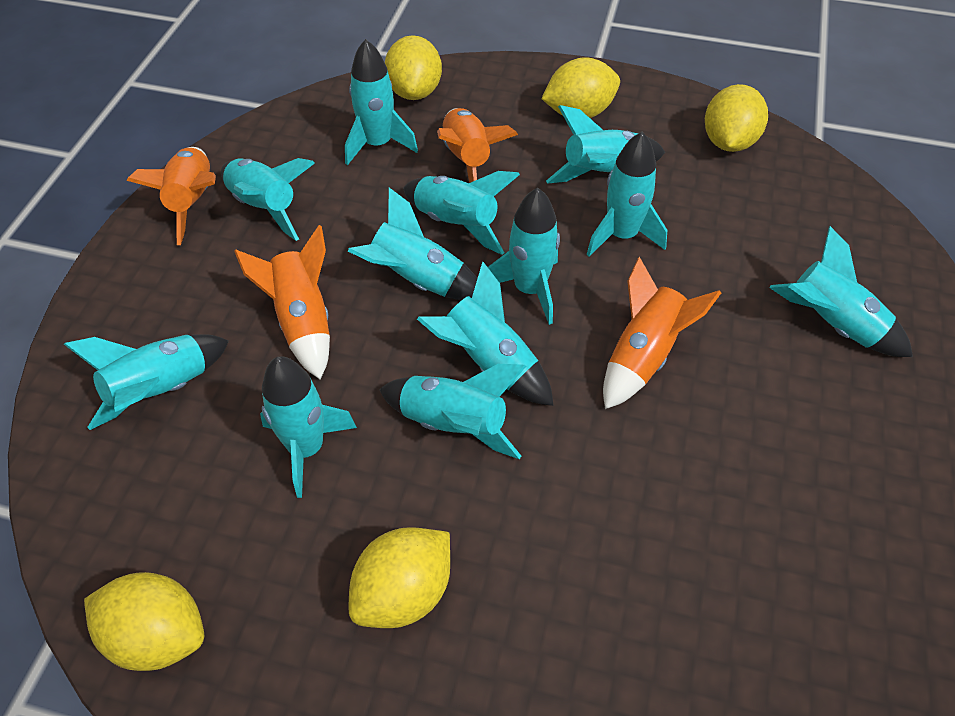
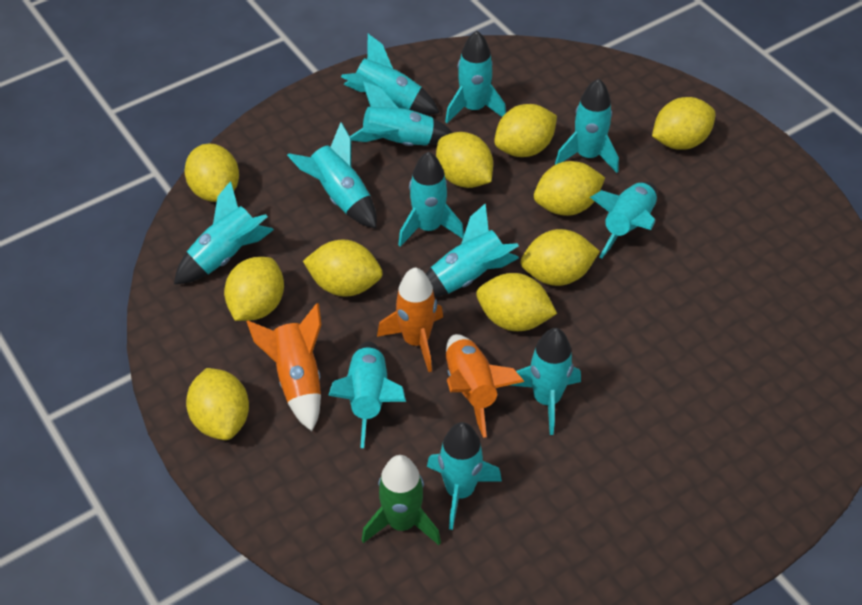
green rocket: none = 0 -> [362,455,441,545] = 1
orange rocket: [126,147,216,245] [234,225,330,379] [437,108,518,183] [603,257,721,409] = 4 -> [247,303,321,431] [377,267,443,372] [446,334,524,438] = 3
yellow lemon: [84,572,204,671] [349,527,450,628] [385,35,442,100] [541,57,620,118] [705,84,768,152] = 5 -> [185,143,239,202] [186,368,249,440] [224,257,284,321] [303,240,383,297] [436,132,493,188] [476,273,557,331] [494,104,557,157] [521,229,600,286] [534,161,605,216] [652,97,715,150] = 10

